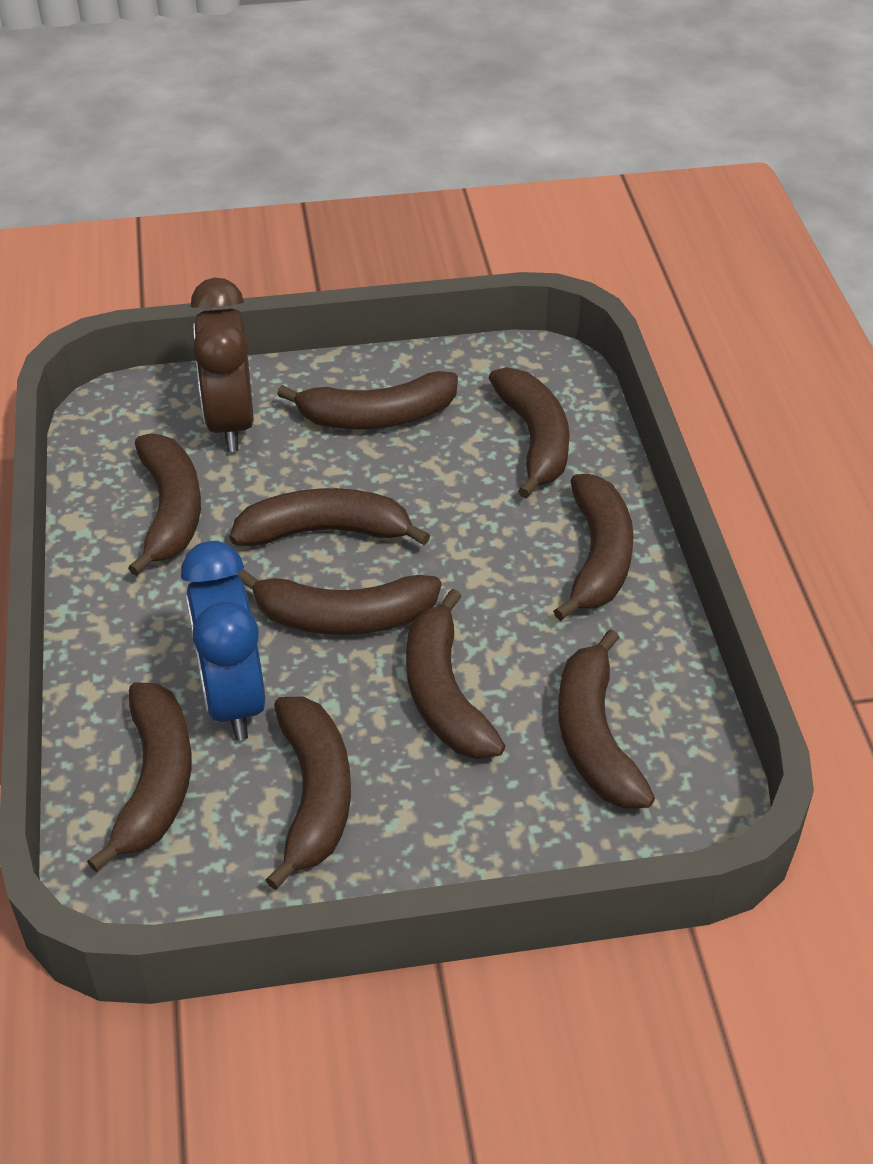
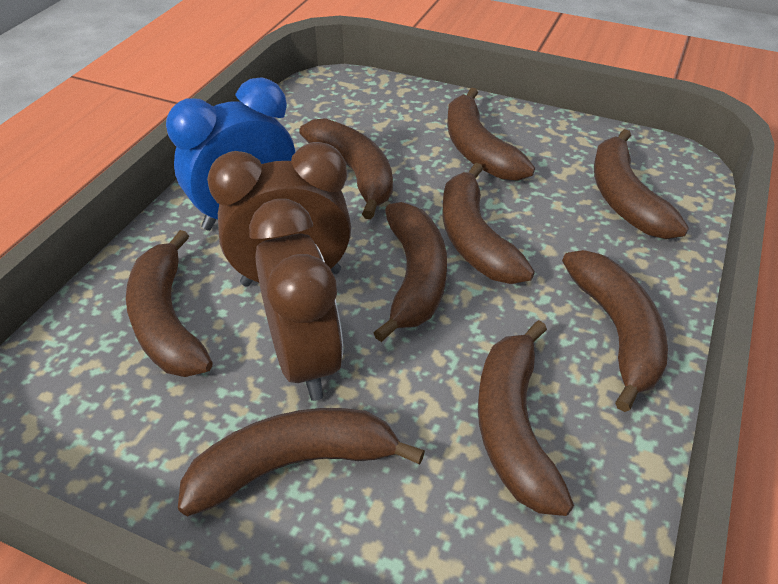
brown banana: [87,682,192,872] [128,433,201,576] [229,488,430,546] [237,569,441,635] [266,697,351,890] [277,371,458,429] [406,589,505,759] [489,367,570,499] [553,474,634,621] [558,629,655,809] = 10 -> [126,230,213,377] [178,408,425,516] [299,118,393,219] [373,202,447,342] [443,163,535,284] [447,87,535,181] [478,320,574,516] [562,250,668,412] [594,129,689,239] = 9
brown clock: [191,278,254,452] = 1 -> [207,142,351,287] [249,199,343,401] = 2

